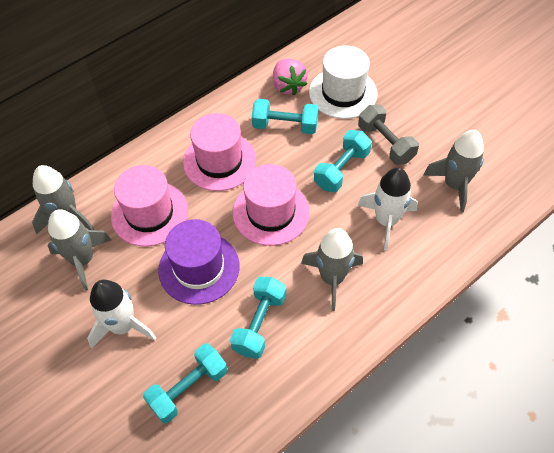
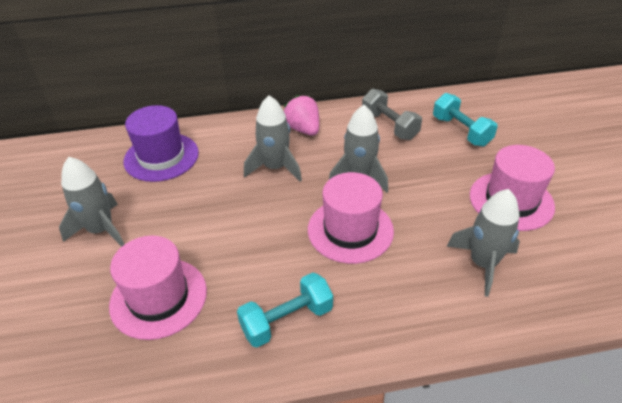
turquoise dumbbell: [143,344,227,423] [230,277,286,359] [252,99,319,134] [314,130,372,192] = 4 -> [237,273,333,348] [433,93,498,147] = 2
white hat: [309,45,378,119] = 1 -> none = 0
white rocket: [87,280,156,349] [357,167,418,250] = 2 -> none = 0

